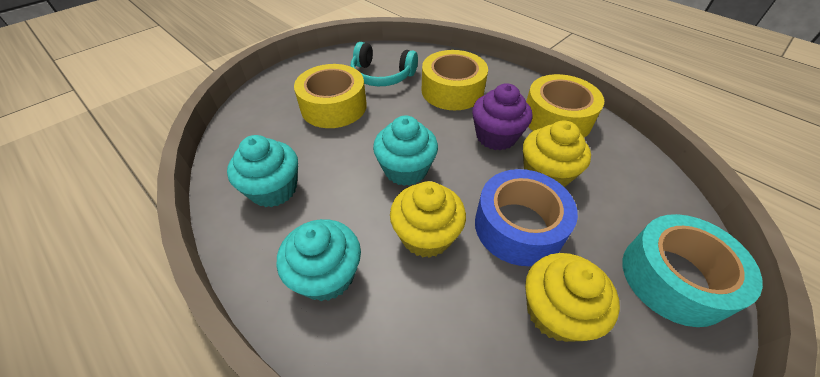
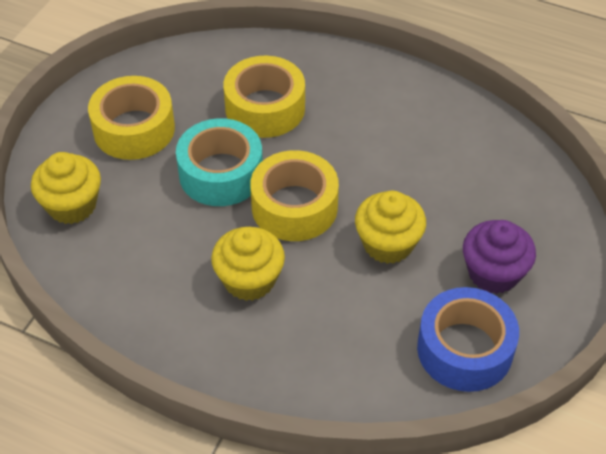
turquoise cupcake: [227,135,298,207] [277,219,361,301] [373,115,438,186] = 3 -> none = 0
turquoise headphones: [351,42,418,86] = 1 -> none = 0

